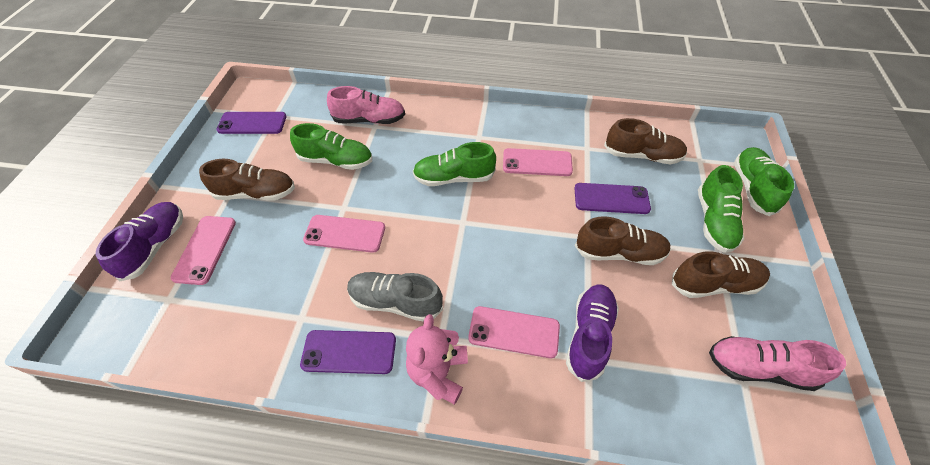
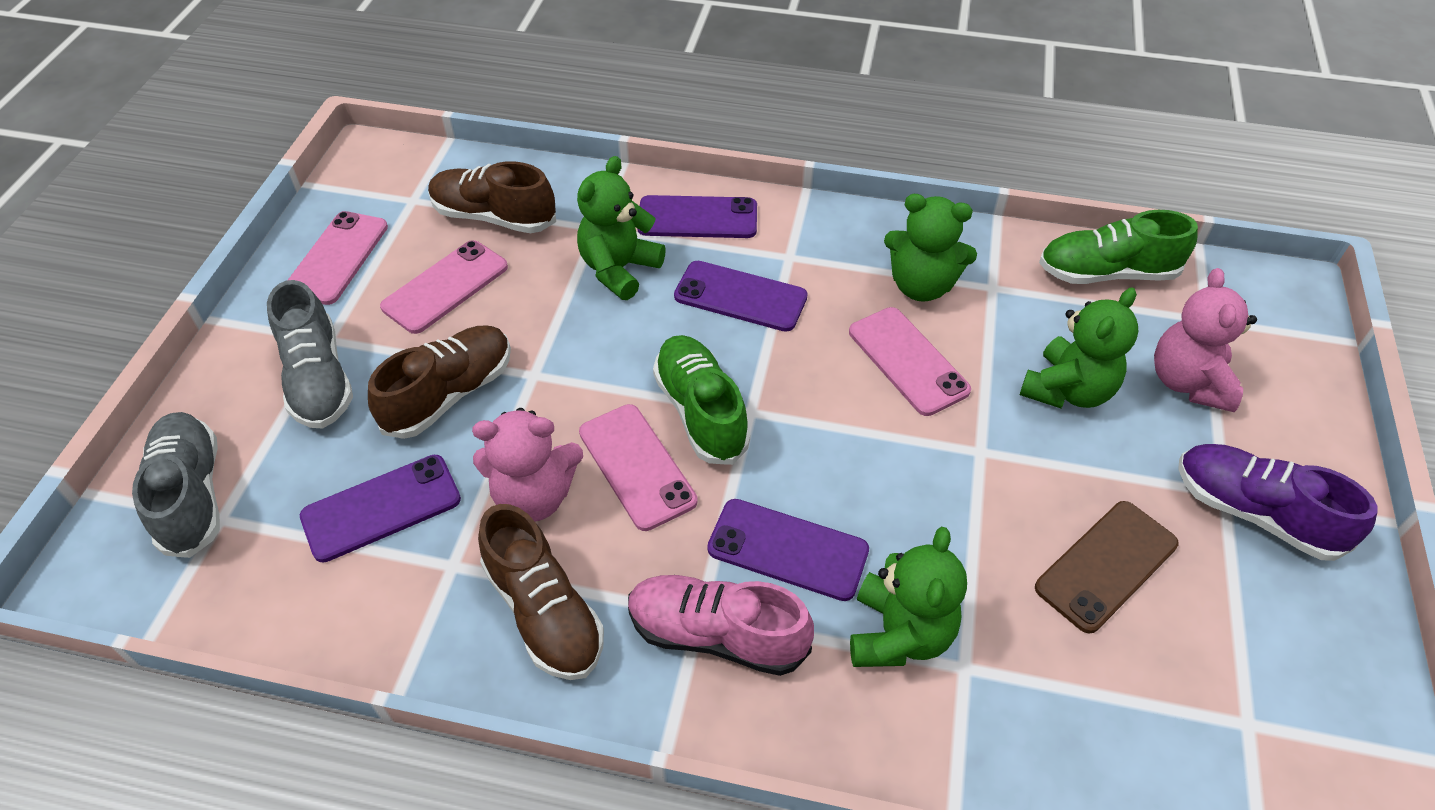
brown phone: none = 0 -> [1035,501,1178,634] = 1
brown shoe: [199,159,295,201] [575,216,671,265] [604,118,687,164] [672,251,770,298] = 4 -> [368,326,511,439] [428,161,556,233] [478,504,604,680] = 3
green shoe: [290,123,372,170] [413,142,496,186] [698,165,744,253] [734,147,794,216] = 4 -> [653,335,750,465] [1039,210,1198,284] = 2
green teddy bear: none = 0 -> [577,156,666,300] [850,527,967,667] [884,194,977,302] [1020,288,1138,408] = 4
grey shoe: [347,272,443,322] = 1 -> [132,412,220,558] [267,280,353,429] = 2
pink shoe: [327,86,405,124] [709,336,846,391] = 2 -> [628,575,814,676] = 1
pink teddy bear: [406,314,468,404] = 1 -> [472,408,583,521] [1154,268,1257,412] = 2
purple phone: [216,112,287,134] [300,330,396,374] [574,183,651,214] = 3 -> [300,455,461,562] [637,195,757,238] [674,261,808,332] [707,499,869,601] = 4
purple shoe: [95,202,183,281] [566,284,619,382] = 2 -> [1178,444,1378,561] = 1

